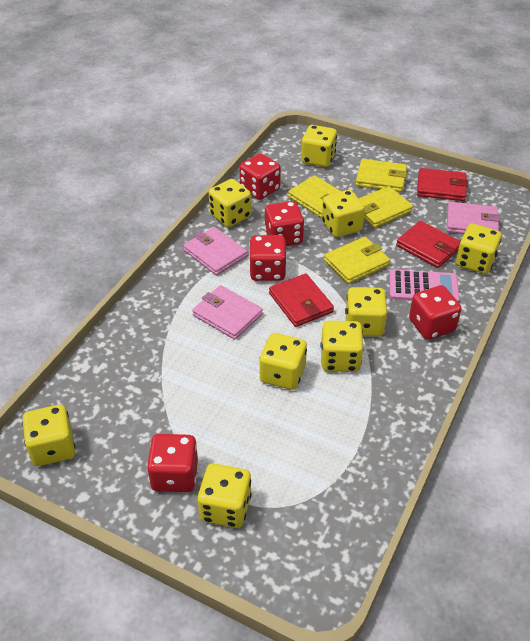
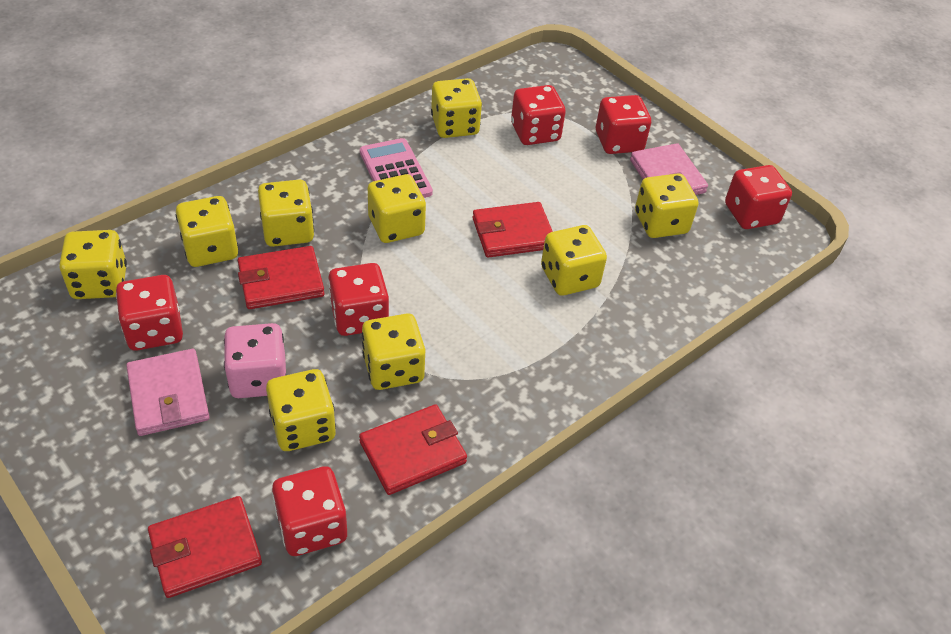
pink dice: none = 0 -> [224,323,286,398] = 1
pink wallet: [183,227,248,275] [192,285,263,340] [447,202,500,234] = 3 -> [126,349,210,436] [630,143,708,195] = 2
red dice: [147,434,198,492] [239,153,281,200] [249,235,286,281] [264,201,304,246] [409,285,461,340] = 5 -> [116,275,183,351] [272,466,347,556] [328,263,389,336] [511,85,566,145] [596,95,651,154] [725,165,792,229] = 6
red wallet: [269,273,334,327] [396,221,460,268] [417,168,468,201] = 3 -> [148,496,262,598] [238,246,325,309] [359,404,467,495] [472,202,553,258] = 4
yellow wallet: [288,175,342,218] [324,237,390,284] [356,159,407,192] [358,186,413,228] = 4 -> none = 0

